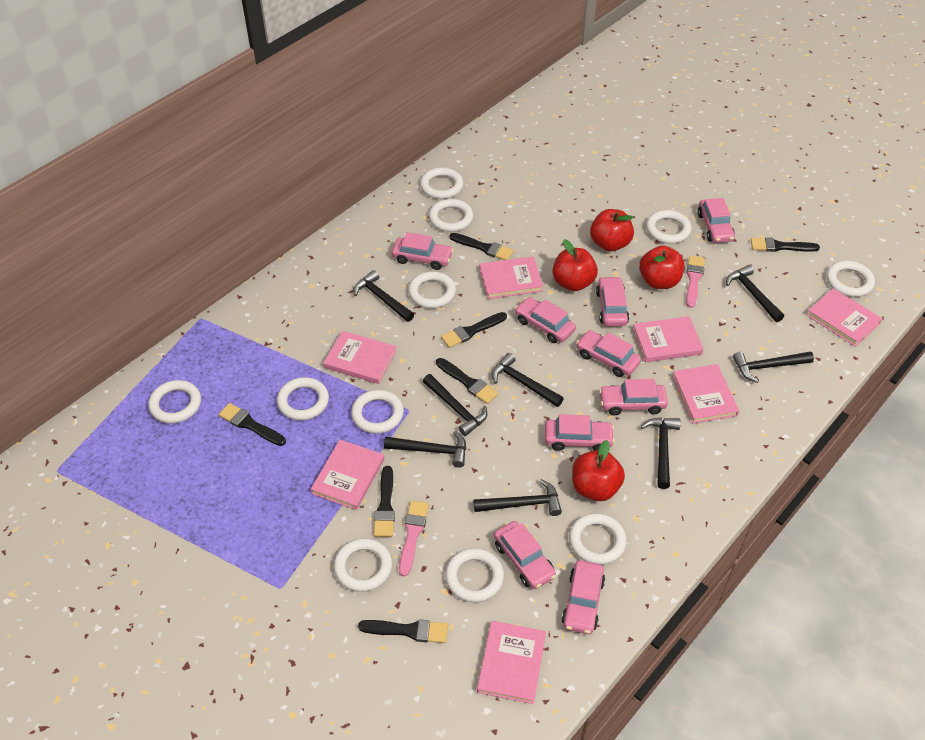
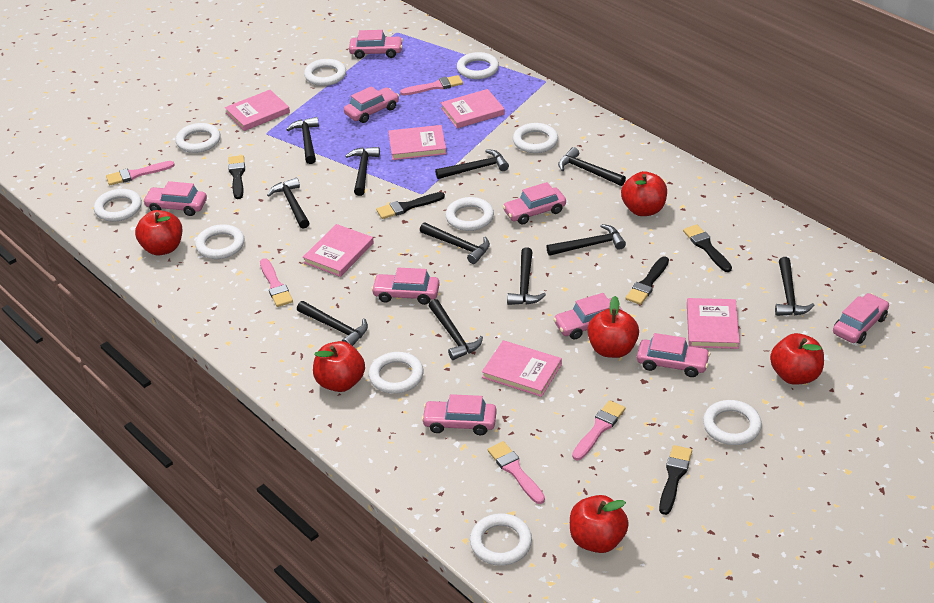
black brush: [219,403,286,446] [358,619,448,643] [374,466,395,537] [436,358,498,404] [441,312,507,348] [450,233,514,260] [751,237,820,252] = 7 -> [228,155,245,199] [376,192,445,219] [625,256,669,305] [659,445,692,515] [683,225,732,272] = 5
black hammer: [353,270,414,322] [384,431,466,468] [423,374,487,436] [473,479,562,516] [492,353,564,407] [641,418,681,489] [726,265,784,322] [733,352,814,383] = 8 -> [267,178,310,229] [286,117,319,164] [297,301,368,346] [346,147,380,196] [420,223,490,264] [429,299,483,360] [435,149,509,179] [507,247,546,305] [546,224,626,256] [558,147,626,186] [775,257,815,316] = 11
pink book: [311,440,384,510] [323,331,397,384] [477,621,546,704] [480,257,543,299] [633,316,703,362] [672,364,739,424] [807,288,882,347] = 7 -> [225,90,290,131] [303,224,374,277] [388,125,447,160] [441,89,505,128] [482,340,562,397] [687,298,740,349] = 6
pink brush: [399,501,429,577] [686,256,705,308] = 2 -> [106,161,175,185] [260,258,293,307] [400,75,463,95] [488,441,545,504] [572,400,625,461] = 5
red apple: [552,239,598,291] [572,440,625,501] [590,209,634,251] [639,246,685,289] = 4 -> [135,210,182,256] [313,341,365,392] [570,495,629,553] [587,296,639,358] [621,171,667,216] [770,333,824,385] = 6
white ring: [148,380,201,423] [277,377,329,420] [334,538,392,592] [351,390,404,434] [408,271,456,308] [420,168,463,199] [429,199,473,232] [445,548,504,602] [569,513,627,565] [646,210,692,244] [826,261,875,297] = 11 -> [94,189,142,222] [176,123,220,153] [195,224,245,259] [304,59,346,86] [369,352,423,394] [445,197,494,231] [457,52,499,79] [470,513,532,566] [513,123,558,153] [703,400,762,445] = 10

